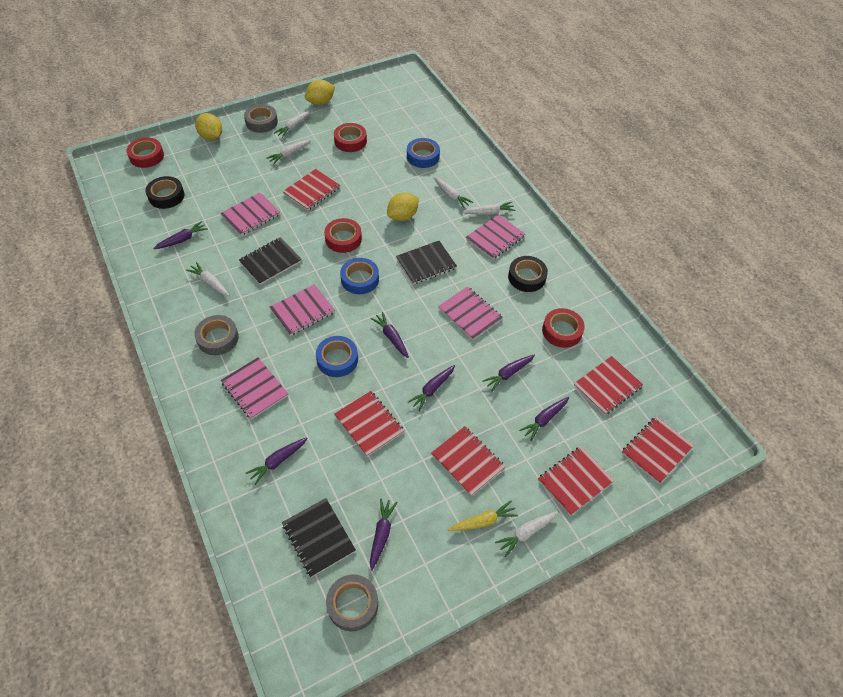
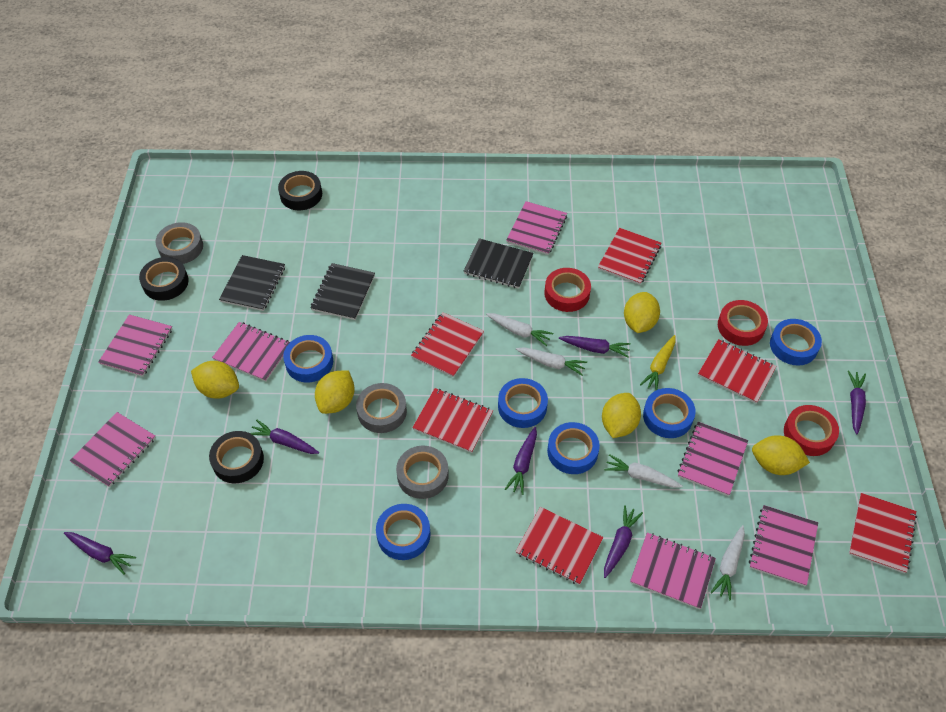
black tape: [146,176,184,209] [508,256,548,292] = 2 -> [139,257,189,301] [209,431,264,483] [278,171,322,210] = 3
blue tape: [316,336,358,377] [340,258,379,294] [407,138,440,168] = 3 -> [283,335,333,382] [376,504,430,560] [498,378,548,428] [547,422,600,474] [643,388,696,438] [770,319,822,366] = 6
pink notebook: [220,192,280,236] [221,357,289,419] [270,285,335,336] [438,287,503,340] [466,214,525,260] = 5 -> [70,412,156,487] [98,314,172,377] [212,322,290,382] [506,201,567,255] [630,533,716,609] [677,422,748,496] [749,505,818,586] = 7
purple carrot: [153,221,208,249] [246,437,308,485] [370,312,409,358] [370,498,398,570] [408,365,455,411] [482,355,535,392] [519,397,569,441] = 7 -> [64,532,136,575] [250,420,319,454] [505,427,537,495] [559,336,631,357] [604,505,643,578] [848,371,866,435] = 6
red tape: [126,137,164,168] [324,218,362,253] [334,123,367,152] [542,308,585,348] = 4 -> [544,268,591,312] [718,300,768,346] [784,405,839,456] = 3
white carrot: [186,262,230,296] [266,139,311,165] [274,110,311,138] [434,177,473,209] [462,202,516,215] [495,511,558,557] = 6 -> [486,313,553,346] [516,347,587,376] [604,454,683,488] [711,525,745,600] = 4
yellow lemon: [195,113,222,140] [305,80,335,105] [387,192,419,221] = 3 -> [191,361,239,399] [315,370,355,414] [602,393,641,438] [624,292,660,333] [752,435,810,475] = 5

